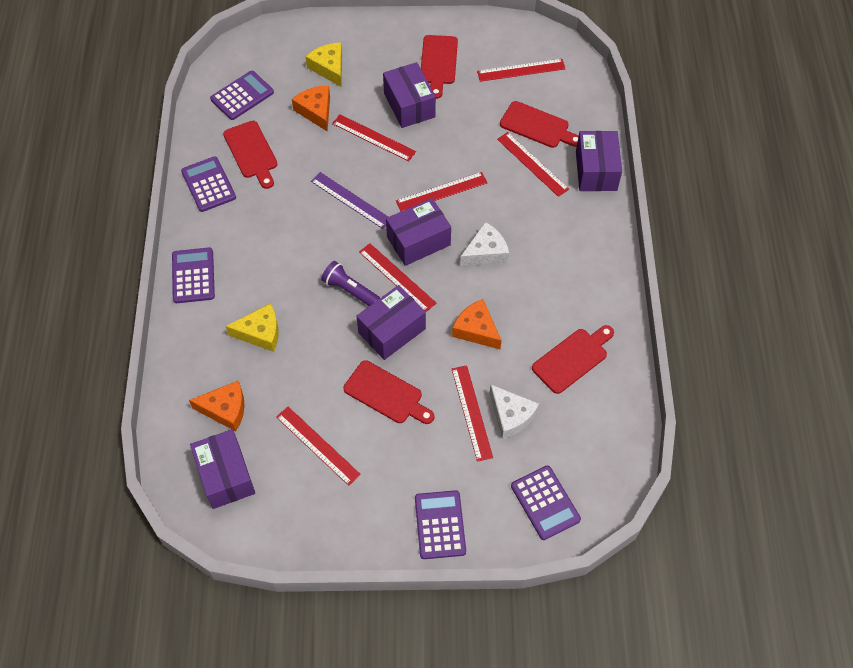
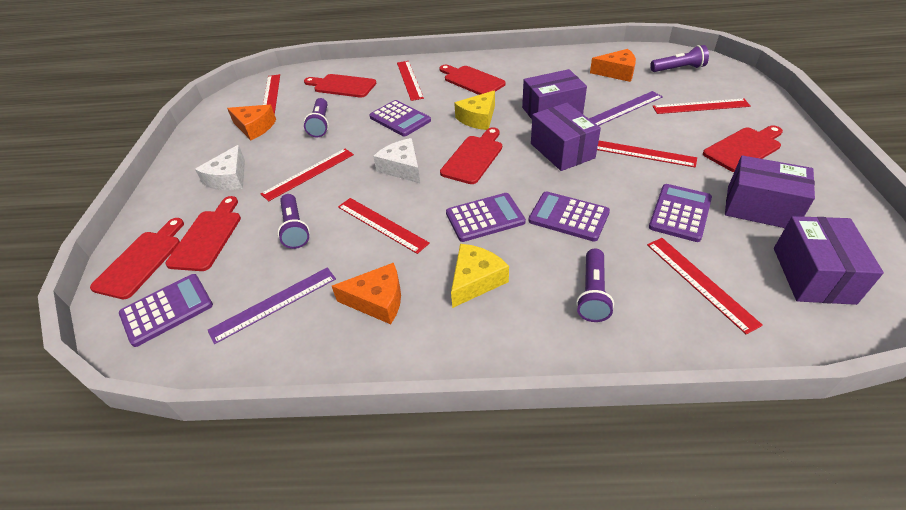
purple box: [190,429,255,509] [357,285,426,360] [383,62,436,128] [386,198,451,266] [576,131,622,191] = 5 -> [522,69,587,119] [531,103,601,171] [725,155,815,228] [774,216,884,305] = 4
purple flashlight: [321,261,380,306] = 1 -> [278,194,310,249] [304,98,329,137] [576,248,614,322] [650,45,709,72] = 4
purple ruler: [311,172,388,229] = 1 -> [207,267,336,344] [589,91,663,126] = 2
red cutting board: [223,121,277,189] [344,360,434,424] [421,35,458,99] [500,101,579,148] [532,325,614,394] = 5 -> [90,218,184,299] [166,196,241,271] [304,74,376,98] [439,65,506,95] [440,127,502,184] [703,125,783,172] = 6

